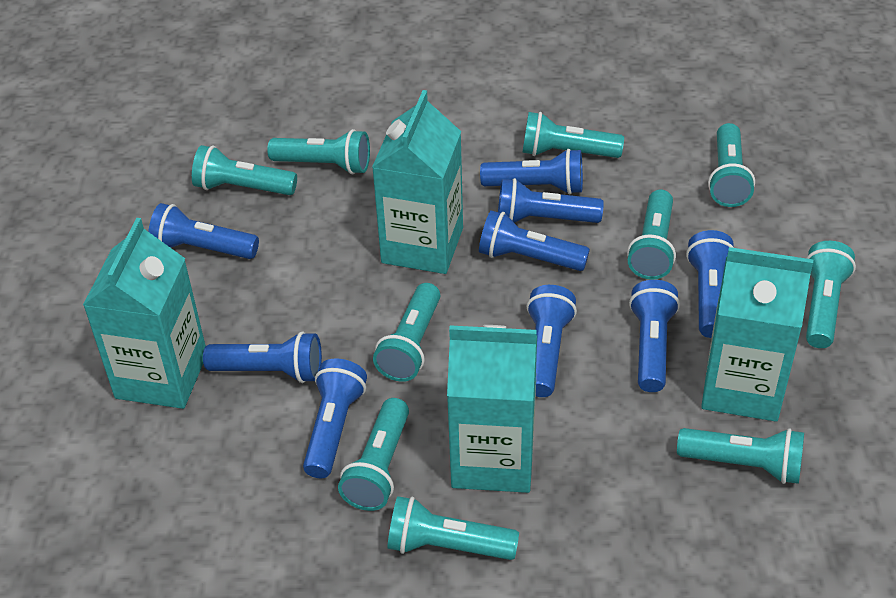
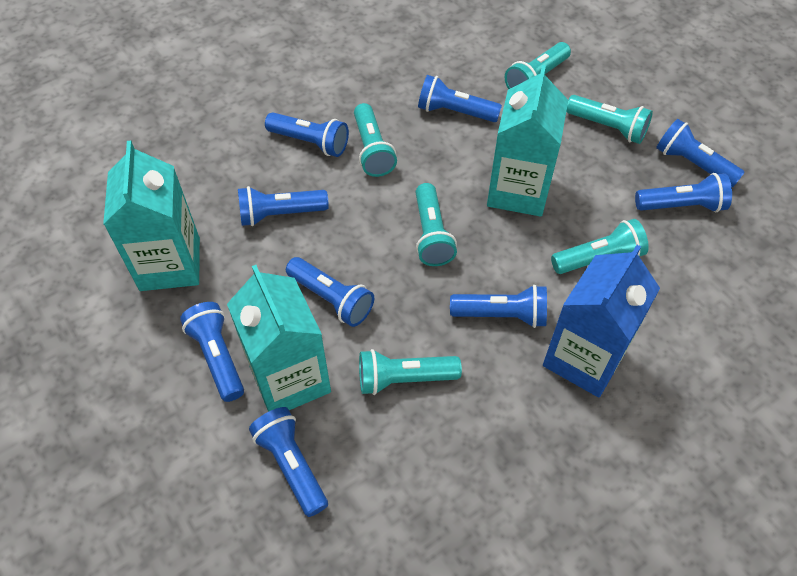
blue carton: none = 0 -> [543,245,660,397] = 1
turquoise carton: [83,218,206,409] [372,90,463,274] [447,325,537,493] [701,247,813,422] = 4 -> [103,141,200,291] [227,265,331,412] [487,65,568,217] = 3
turquoise flashlight: [192,145,297,195] [267,129,370,174] [338,398,409,511] [373,283,440,382] [387,496,519,560] [522,112,624,158] [627,190,676,280] [677,428,804,484] [708,123,755,207] [806,241,856,348] = 10 -> [354,103,397,177] [359,349,462,395] [416,183,457,266] [505,42,571,89] [551,219,649,274] [566,95,653,144] = 6

